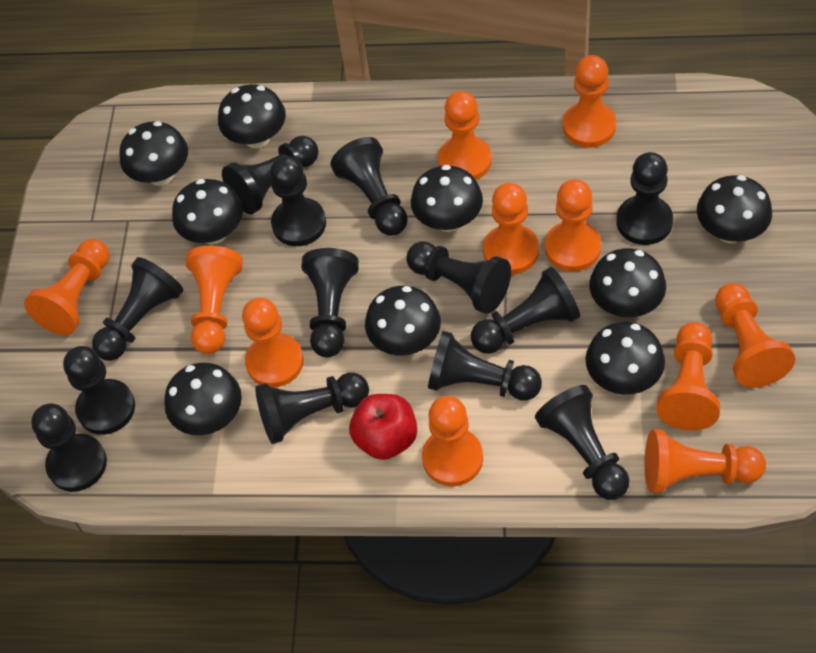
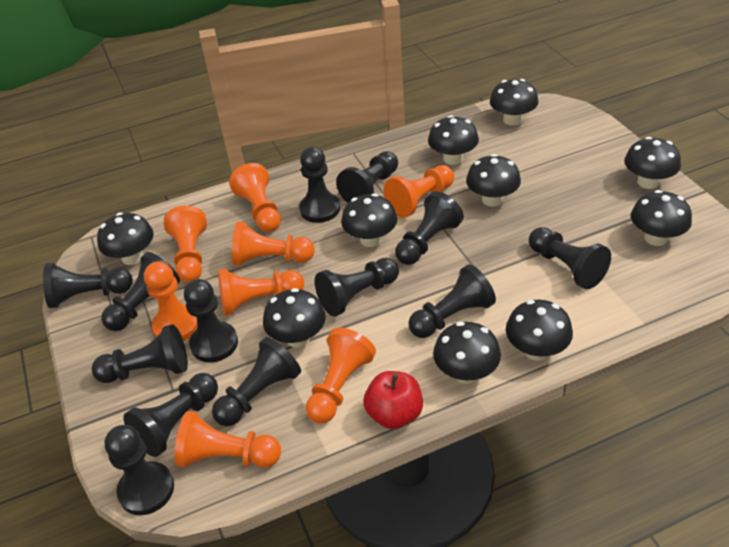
black mushroom: [119,121,188,186] [164,363,242,435] [172,179,243,244] [218,84,286,148] [365,286,441,355] [411,165,483,232] [585,322,665,395] [589,248,666,317] [697,175,772,243] = 9 -> [97,212,154,265] [263,288,326,348] [341,193,397,247] [428,115,479,165] [433,322,501,384] [466,154,521,207] [490,79,539,126] [506,300,573,361] [624,137,681,189] [631,190,692,246] = 10
orange pawn: [24,239,109,335] [186,246,243,354] [242,298,304,387] [422,396,483,486] [438,91,492,180] [483,183,539,274] [545,179,601,271] [563,55,616,148] [645,429,766,493] [657,322,720,430] [715,283,795,388] = 11 -> [144,261,197,341] [164,206,207,283] [174,411,281,468] [218,269,304,316] [229,163,281,232] [232,222,315,266] [306,328,376,423] [384,165,454,218] = 8

